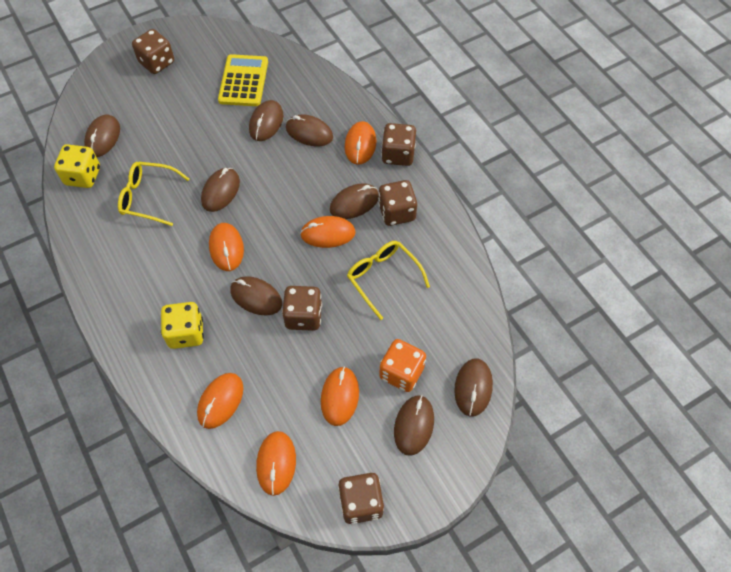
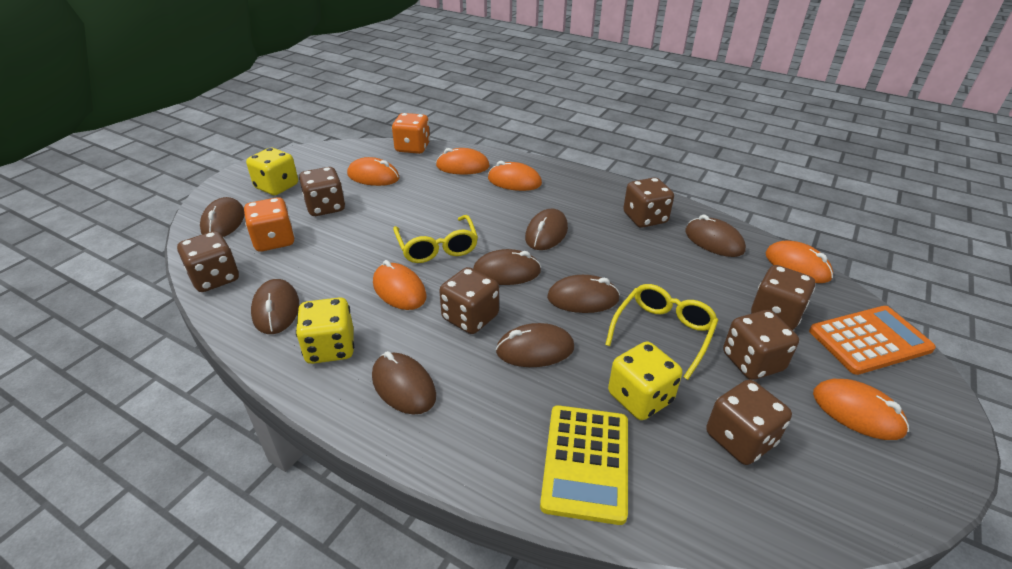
brown dice: [132,29,174,74] [282,286,322,331] [338,473,384,524] [378,180,417,226] [381,123,416,166] = 5 -> [177,231,239,292] [299,167,345,216] [439,267,499,334] [623,177,674,228] [706,380,792,465] [723,310,799,380] [751,265,815,330] = 7
orange calculator: none = 0 -> [809,306,936,375] = 1
orange dice: [379,339,426,392] = 1 -> [244,197,295,252] [392,113,430,154] = 2
yellow dice: [54,144,100,188] [161,302,204,349] = 2 -> [246,148,298,195] [296,297,354,364] [608,341,682,420] = 3

